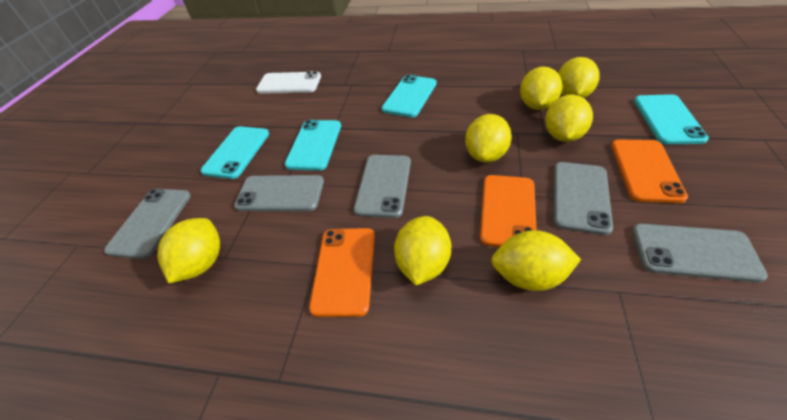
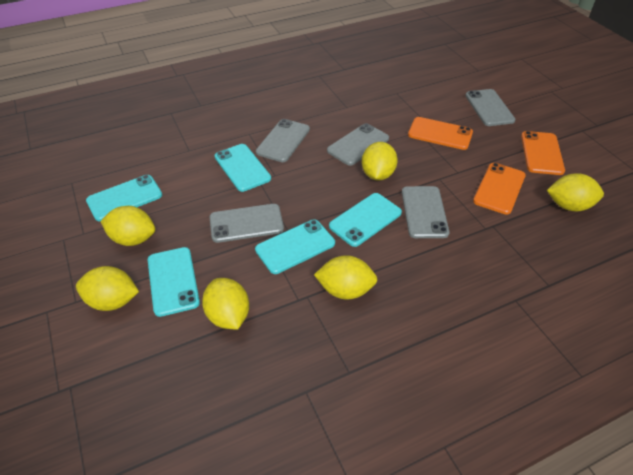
turquoise phone: [200,126,269,179] [285,120,341,171] [382,75,437,118] [634,94,709,144] = 4 -> [86,175,162,221] [148,247,200,317] [215,144,271,192] [255,219,335,274] [329,193,402,247] = 5
white phone: [256,71,321,94] = 1 -> none = 0
yellow lemon: [157,218,220,284] [394,216,451,285] [465,114,512,163] [491,230,581,291] [520,67,562,110] [545,95,593,142] [558,57,600,98] = 7 -> [76,266,139,311] [100,206,155,246] [202,278,249,330] [314,255,377,299] [362,142,398,180] [547,174,604,211] = 6

